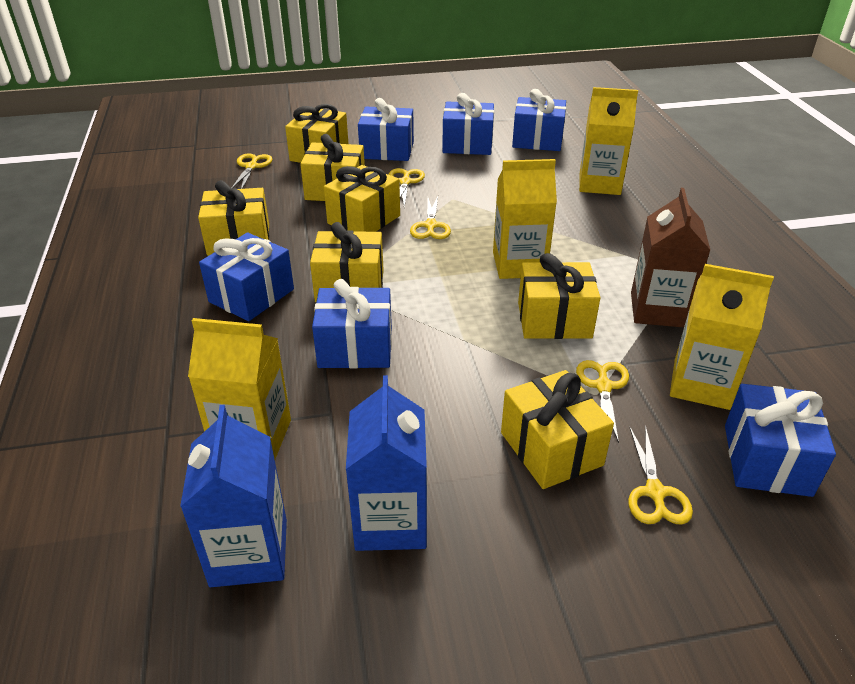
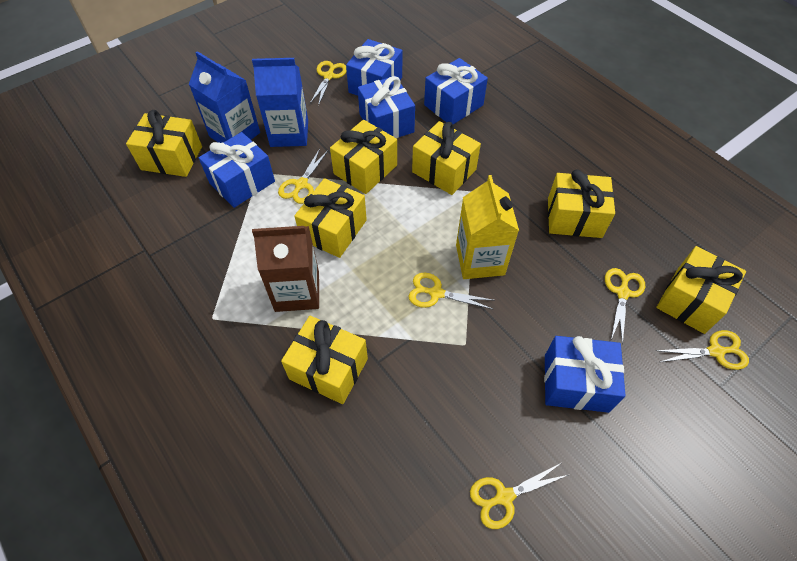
blue gift: [199,232,294,321] [312,279,392,369] [358,98,414,161] [442,93,494,155] [512,89,566,151] [725,384,836,497] = 6 -> [199,132,275,208] [346,39,402,96] [358,76,415,138] [424,58,488,124] [544,336,625,413] = 5
yellow carton: [188,318,291,459] [493,159,557,279] [579,87,638,195] [670,264,774,410] = 4 -> [456,175,519,279] = 1
yellow scissors: [231,153,272,189] [388,168,425,208] [410,196,451,239] [576,360,629,443] [628,425,693,525] = 5 -> [278,149,328,204] [310,61,347,106] [409,273,493,309] [470,463,568,529] [605,268,645,344] [655,330,749,370] = 6

